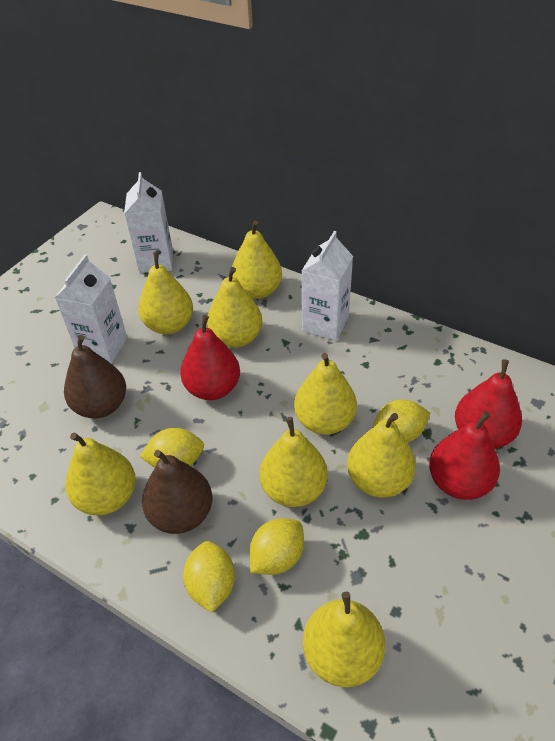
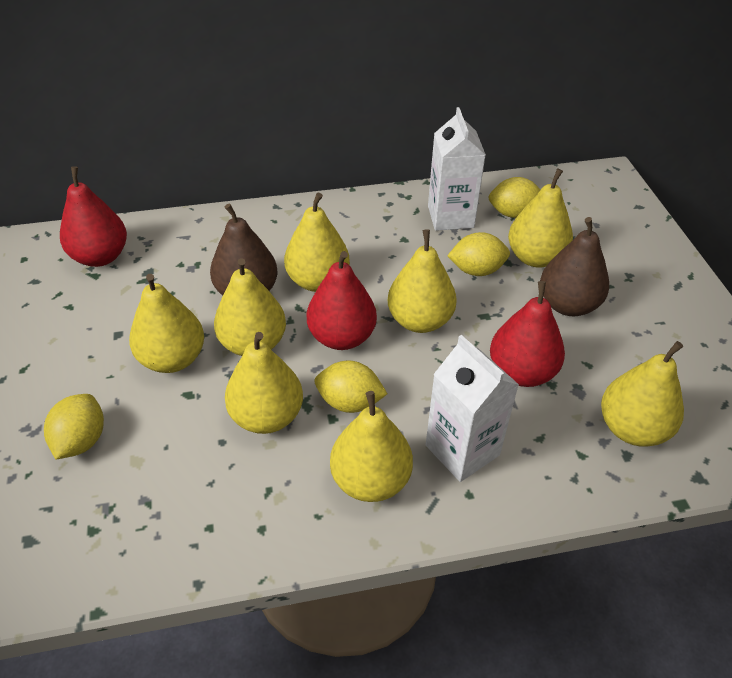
white carton: [55,254,127,364] [124,172,173,273] [302,231,353,341] = 3 -> [426,335,519,482] [428,107,486,231] = 2

